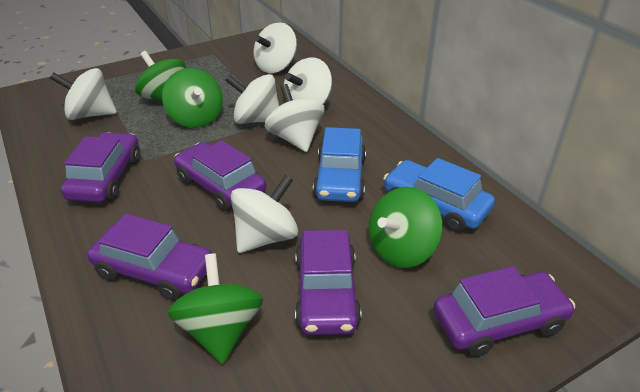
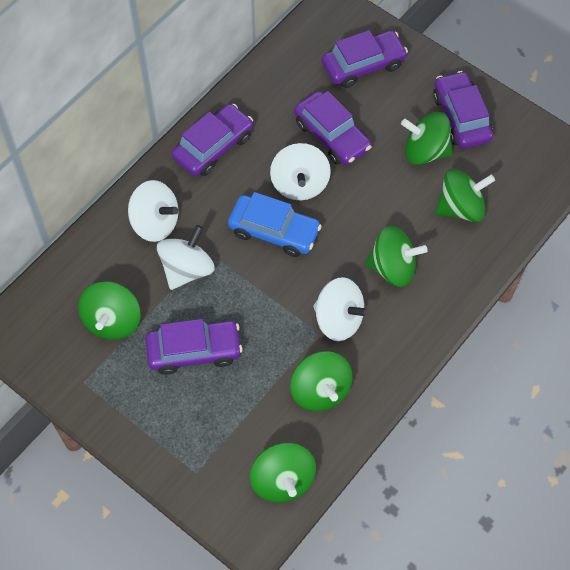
blue car: [313,127,366,202] [384,158,495,232] = 2 -> [228,192,322,257] = 1
green spinning top: [135,51,186,102] [162,68,223,128] [168,253,263,364] [369,187,442,268] = 4 -> [78,281,141,340] [250,442,316,503] [290,351,353,411] [365,226,427,287] [401,112,453,165] [435,169,495,222] = 6
white spinning top: [50,68,117,120] [225,74,279,124] [231,175,298,253] [253,22,297,73] [265,84,325,152] [284,58,332,104] = 6 -> [128,180,178,242] [157,225,215,290] [270,143,331,200] [313,277,369,341] = 4

